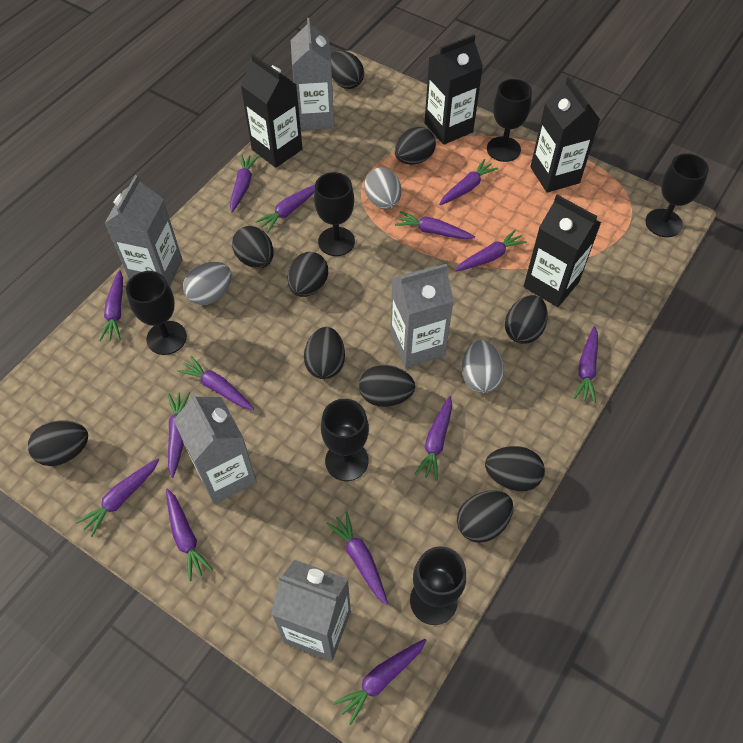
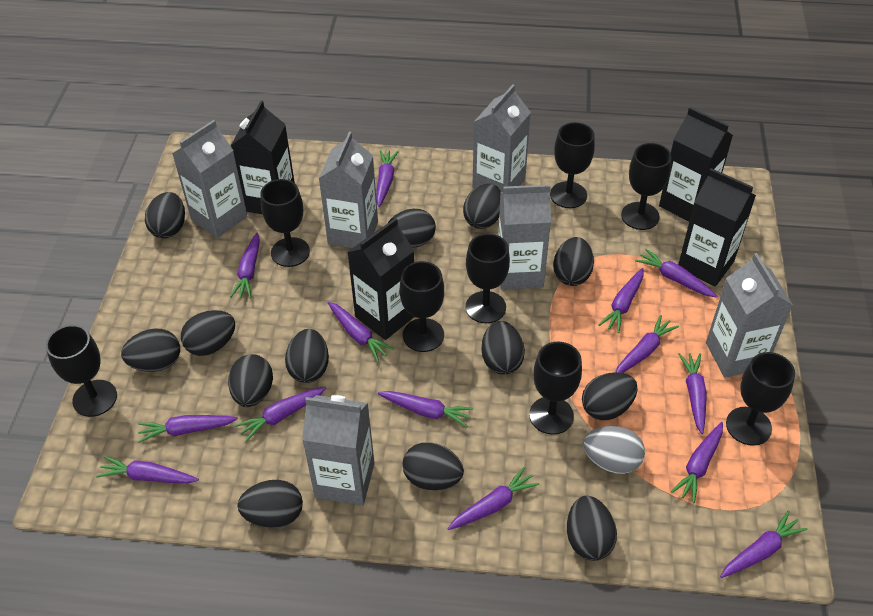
black egg: [28,420,88,466] [232,226,274,268] [288,252,328,297] [304,327,345,379] [331,51,364,89] [359,365,415,407] [395,127,436,165] [457,490,513,543] [485,446,545,492] [505,295,548,344] = 10 -> [121,329,180,372] [145,192,185,238] [181,310,235,356] [228,354,273,407] [237,480,303,528] [285,329,329,383] [387,209,436,248] [403,442,464,490] [463,184,501,229] [481,321,525,375] [553,237,594,286] [567,496,617,561] [582,372,638,420] = 13
black goblet: [126,271,187,355] [314,172,355,256] [321,399,369,481] [410,546,466,625] [487,79,532,162] [645,153,709,237] = 6 -> [46,325,117,417] [260,179,310,267] [400,261,444,352] [466,233,510,323] [529,341,582,435] [550,122,595,208] [621,143,672,230] [726,352,795,446] = 8
grey carton: [105,175,183,286] [174,392,257,504] [271,559,351,661] [291,18,334,130] [390,264,454,368] = 5 -> [172,120,247,238] [302,395,375,506] [319,132,378,248] [472,84,531,192] [498,184,551,290] [706,253,793,378] = 6
grey egg: [183,262,232,305] [364,167,401,209] [462,340,504,393] = 3 -> [583,426,645,474] = 1

